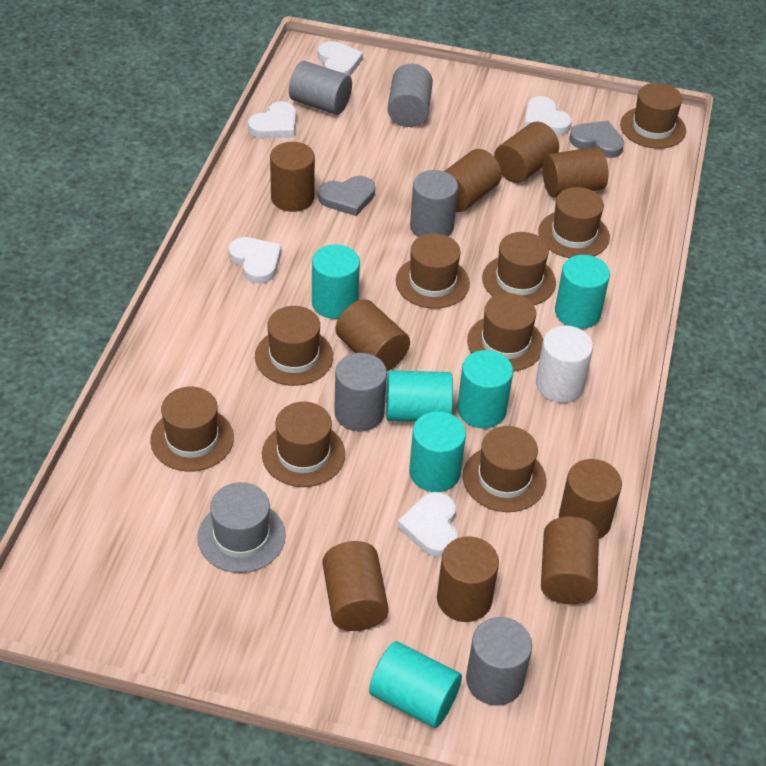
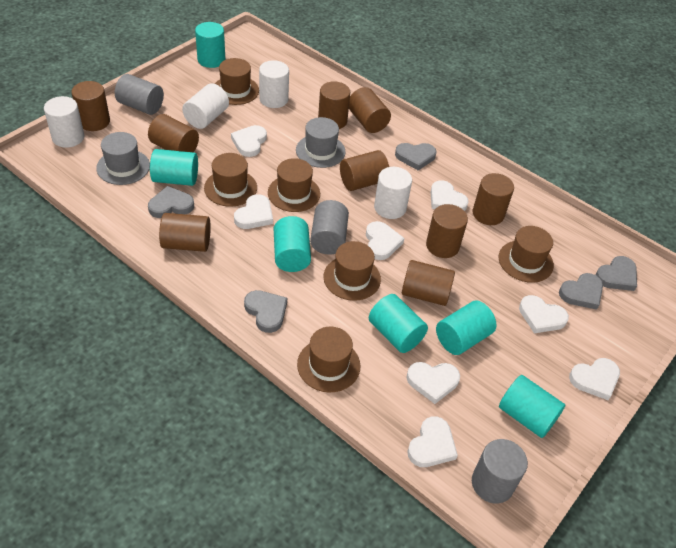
brown hat: [150,387,234,472] [255,306,333,386] [262,402,345,487] [396,233,470,309] [463,426,546,512] [467,293,543,371] [482,232,556,305] [538,187,610,258] [620,83,686,149] = 9 -> [204,153,257,207] [215,58,259,105] [268,158,320,212] [297,327,360,392] [323,241,381,301] [498,226,554,283] = 6
grey cylinder: [289,61,352,115] [334,353,387,432] [388,64,433,127] [410,170,458,237] [466,617,532,706] = 5 -> [115,74,164,115] [310,200,349,255] [472,439,528,503] = 3
grey hat: [197,482,286,573] = 1 -> [96,132,150,185] [296,117,346,168] = 2
grey heart: [318,176,375,216] [569,121,624,158] = 2 -> [148,186,194,218] [244,290,287,333] [395,143,436,171] [559,273,603,310] [596,256,637,291] = 5
white cylinder: [536,326,593,403] = 1 -> [44,96,84,148] [182,83,229,129] [259,60,289,108] [374,167,412,219] = 4
white heart: [229,237,281,284] [248,101,296,139] [318,41,363,76] [397,492,458,557] [524,96,572,135] = 5 -> [231,125,267,157] [234,194,273,229] [366,221,404,260] [407,362,460,404] [407,416,458,467] [430,180,469,211] [519,295,569,333] [569,358,620,400] = 8

